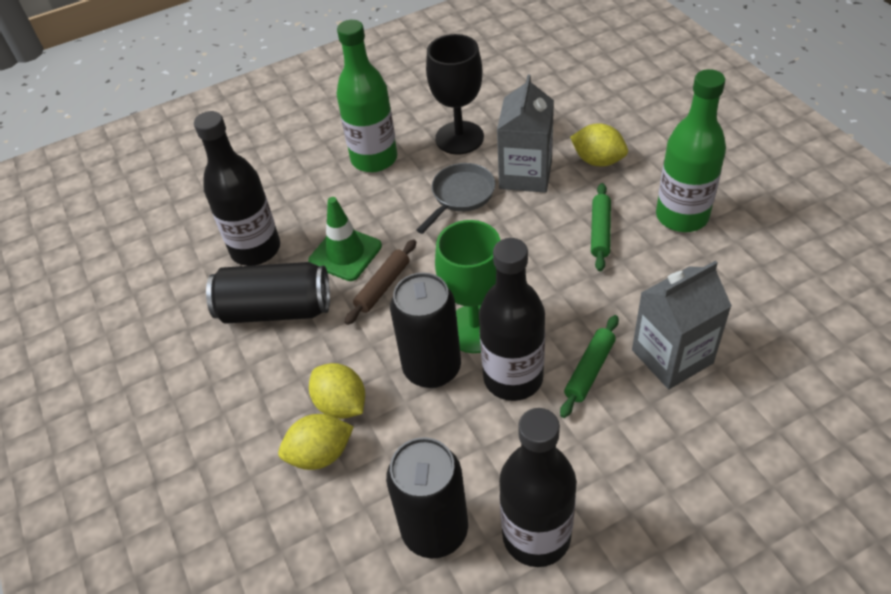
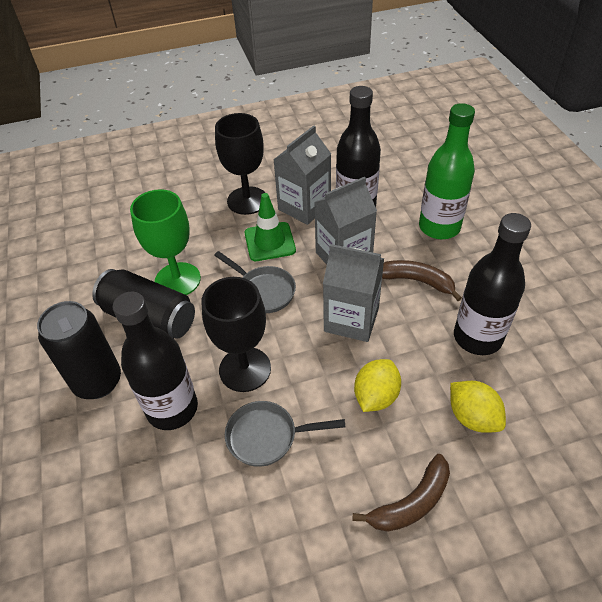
black can: [206,262,330,324] [386,437,468,558] [390,272,461,388] = 3 -> [37,301,121,399] [92,269,195,339] = 2
black goblet: [426,34,484,154] = 1 -> [202,277,271,392] [215,113,265,215] = 2
brown banana: none = 0 -> [353,454,450,532] [382,260,462,301] = 2
brown rolling pin: [345,239,416,325] = 1 -> none = 0
green bottle: [337,20,397,172] [656,69,726,232] = 2 -> [419,103,475,239] = 1
green rolling pin: [560,315,619,418] [591,183,611,271] = 2 -> none = 0
grey carton: [497,74,554,193] [632,261,732,389] = 2 -> [273,126,331,225] [314,177,377,265] [323,244,384,342] = 3
grey pan: [417,163,495,234] = 1 -> [214,251,296,313] [225,401,345,467] = 2
yellow lemon: [278,414,354,470] [309,363,365,419] [570,123,628,166] = 3 -> [354,359,401,412] [450,381,506,433] = 2

